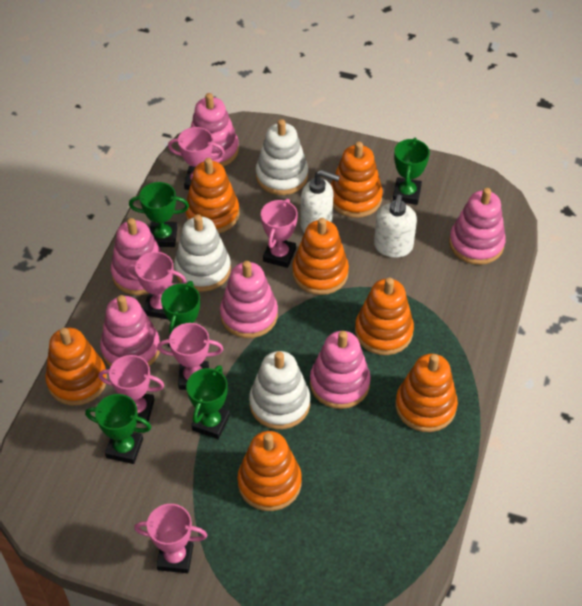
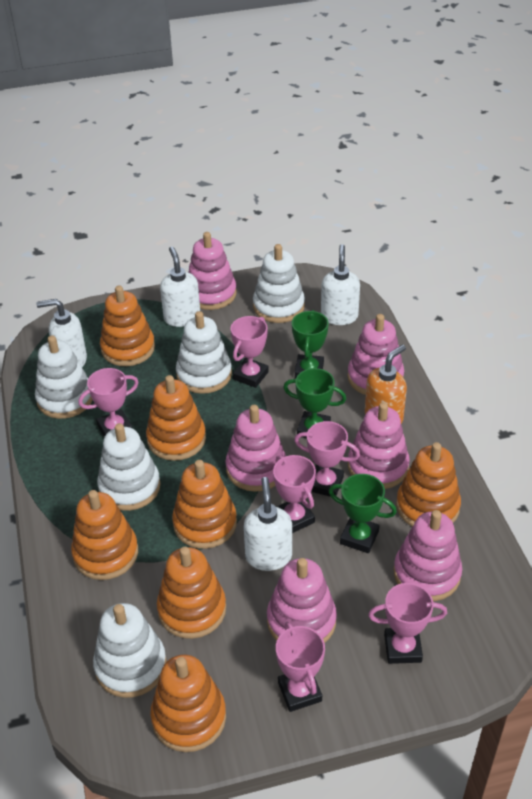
green trophy: [85,394,151,464] [129,182,189,247] [161,281,202,347] [186,365,230,439] [393,137,430,205] = 5 -> [283,368,346,438] [292,310,328,378] [328,474,397,553] = 3
orange soap dispenser: none = 0 -> [365,345,407,423] = 1
white soap dispenser: [301,170,340,233] [374,194,417,258] = 2 -> [36,299,87,367] [160,247,200,327] [244,477,292,571] [321,244,360,325] = 4
white stacking toy: [174,214,231,292] [249,351,310,429] [256,119,308,195] = 3 -> [35,335,93,419] [93,603,167,698] [97,423,161,511] [176,311,232,394] [253,244,305,323] = 5

